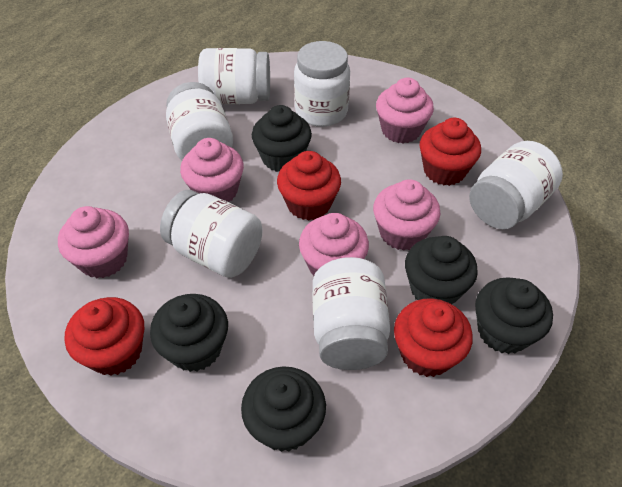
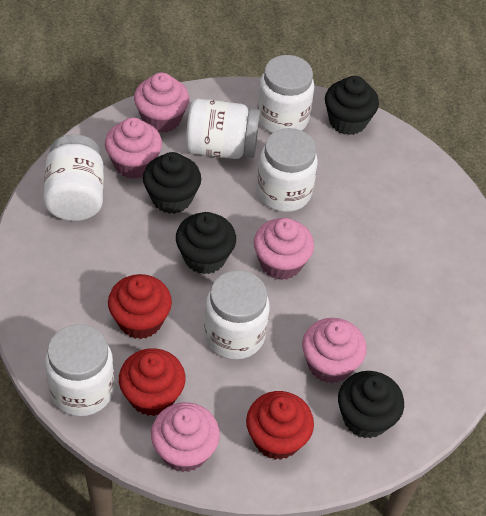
black cupcake: [150,294,228,372] [241,366,326,452] [252,105,312,172] [405,236,478,304] [475,277,553,354] = 5 -> [143,152,201,214] [176,212,236,274] [325,76,379,135] [338,371,404,439] = 4
red cupcake: [64,297,144,376] [277,151,341,221] [394,298,473,377] [420,118,481,186] = 4 -> [108,274,172,339] [119,348,185,416] [246,391,314,460] = 3

